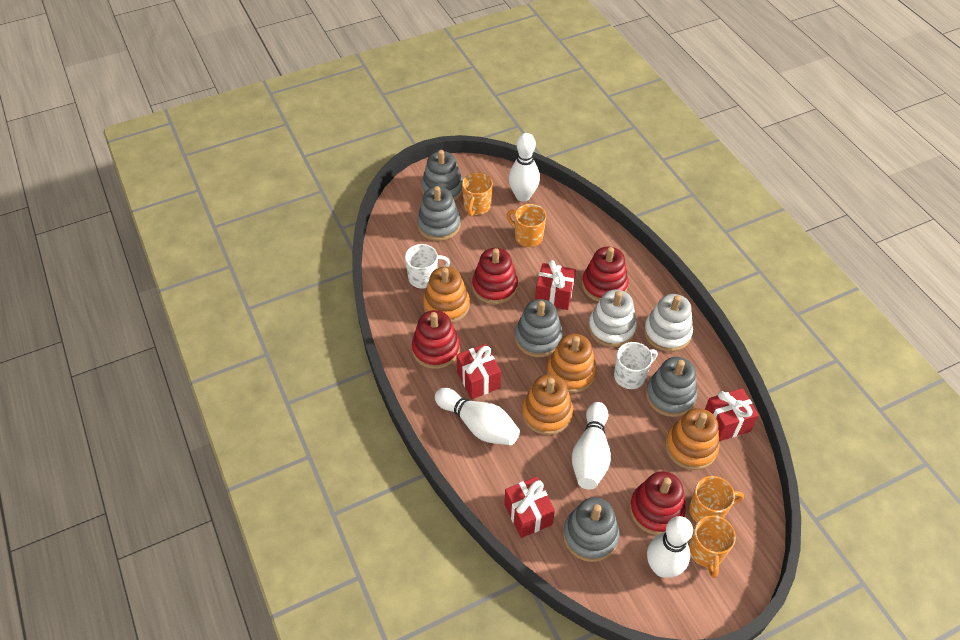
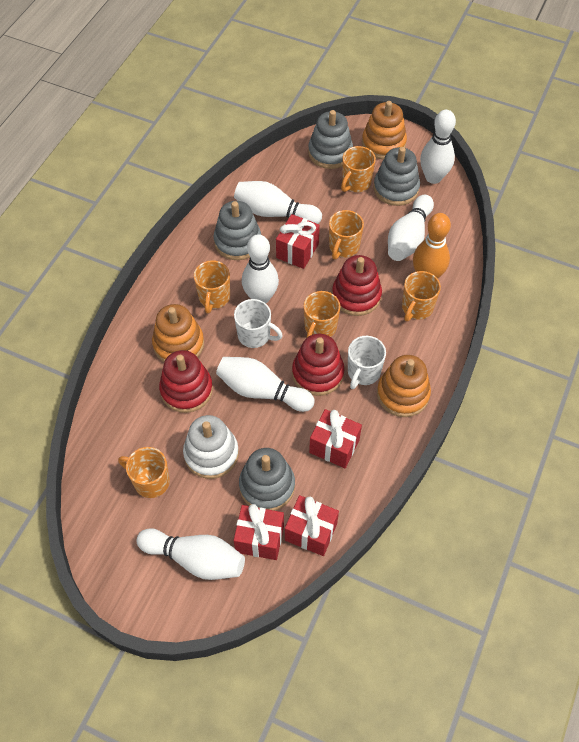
grey stacking toy: [417,186,461,241] [421,150,463,201] [515,299,563,357] [563,497,619,562] [646,357,698,417] = 5 -> [214,201,261,260] [239,448,295,511] [308,110,353,169] [374,147,420,206] = 4
orange bowling pin: none = 0 -> [413,213,451,278] = 1
orange mug: [462,173,493,217] [507,204,546,247] [689,476,744,522] [689,515,736,578] = 4 -> [118,447,170,498] [194,260,230,314] [303,291,340,337] [329,210,364,260] [341,146,376,192] [402,271,441,322] = 6
orange stacking toy: [423,267,470,323] [522,374,573,435] [547,334,597,393] [665,408,719,470] = 4 -> [152,304,204,362] [362,101,407,160] [377,355,431,417] = 3
red stacking toy: [412,310,460,369] [472,248,518,304] [582,247,628,302] [630,471,686,535] = 4 -> [159,350,213,413] [292,334,345,396] [332,255,382,316] = 3
white bowling pin: [435,388,520,445] [508,133,540,202] [572,402,611,490] [647,516,693,578] = 4 -> [136,528,245,580] [216,357,315,412] [234,181,322,224] [242,234,279,303] [388,195,434,261] [420,110,456,184] = 6
white stacking toy: [588,289,637,347] [644,294,693,352] = 2 -> [183,415,239,479] = 1

